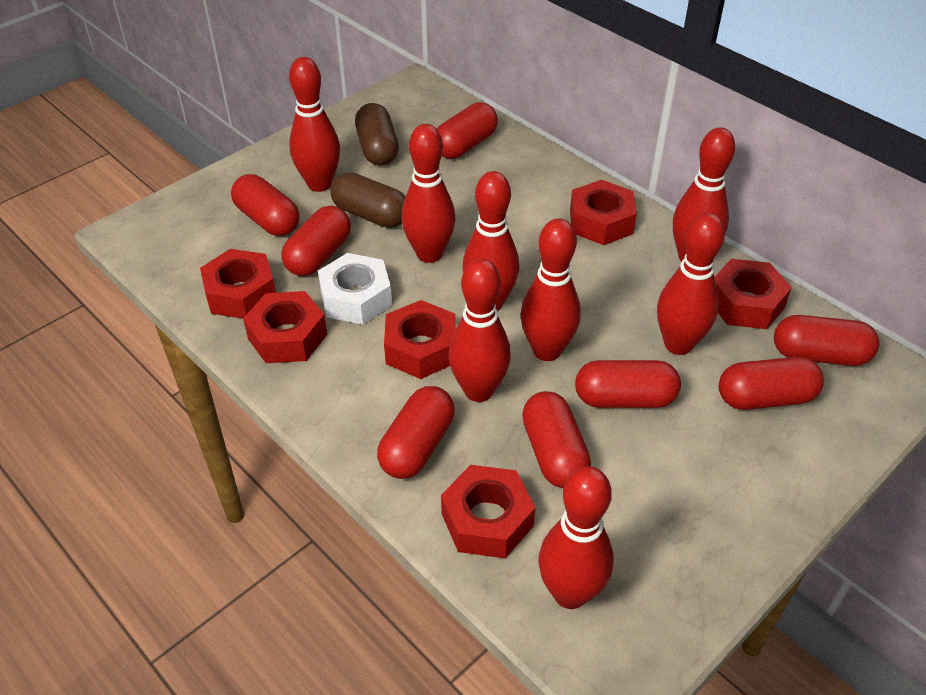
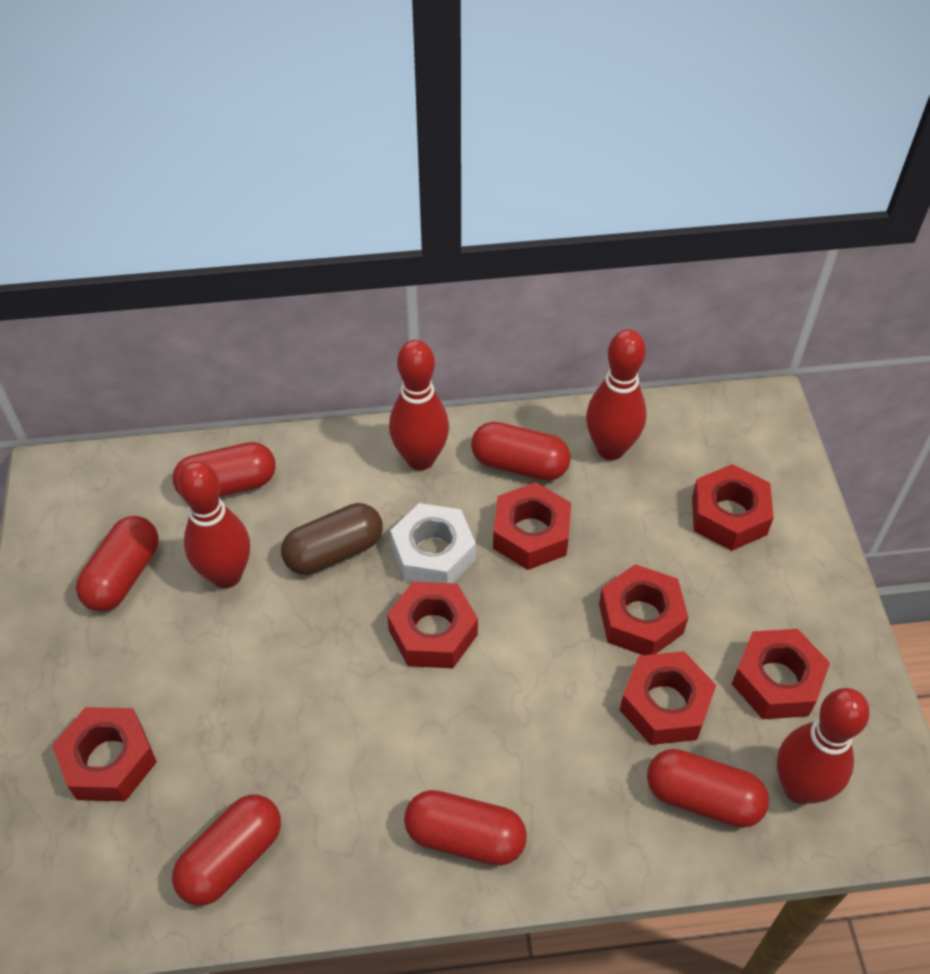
brown capsule: [330,172,405,228] [355,103,399,166] = 2 -> [281,503,383,575] = 1
red bowling pin: [289,57,340,192] [402,124,456,263] [449,258,511,402] [462,171,519,311] [521,219,581,361] [538,466,613,609] [657,212,725,355] [673,127,735,262] = 8 -> [178,461,250,588] [389,340,449,470] [586,329,647,460] [777,688,870,804] = 4
red capsule: [231,174,300,236] [281,206,351,276] [377,386,455,479] [437,102,498,159] [522,391,591,488] [575,360,681,408] [719,357,824,410] [774,315,879,366] = 8 -> [76,516,159,612] [172,442,276,497] [172,795,281,906] [404,790,527,866] [471,422,571,481] [647,749,769,828] = 6
red nut: [200,249,276,319] [243,291,327,363] [384,300,456,379] [441,465,535,558] [570,180,637,245] [715,259,792,329] = 6 -> [52,707,157,801] [387,581,478,668] [493,482,571,570] [599,564,689,655] [620,651,716,745] [692,464,774,551] [732,629,830,719] = 7

